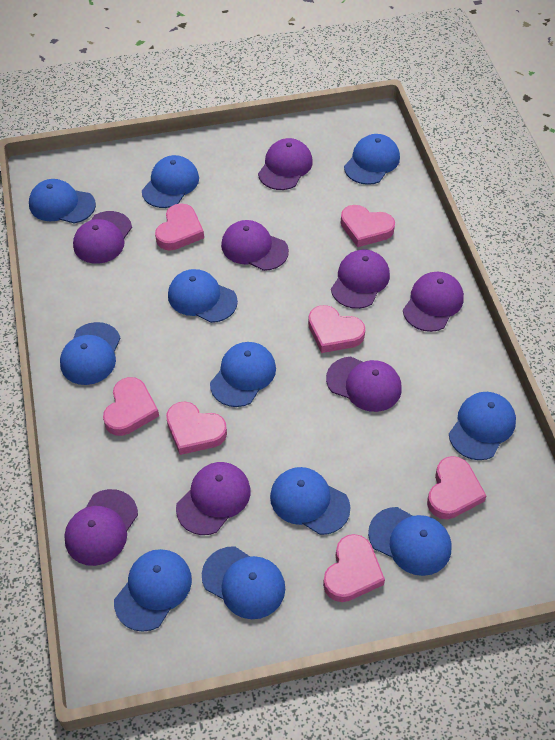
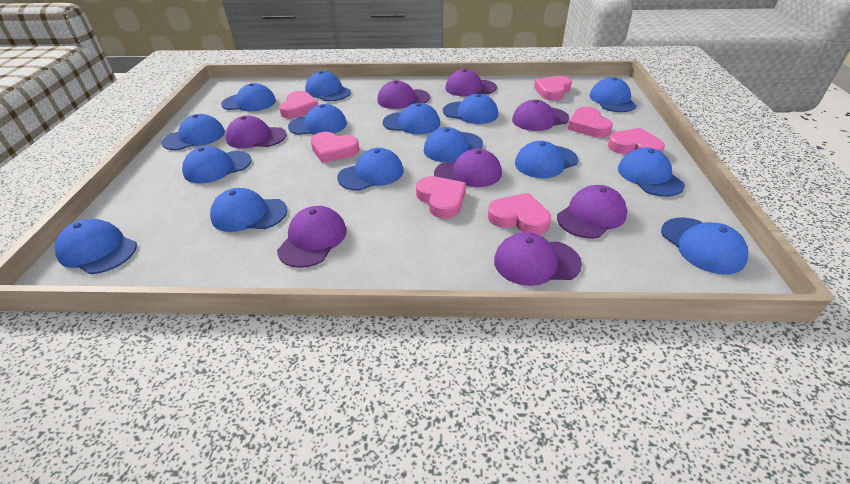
blue cap: [29,179,96,224] [60,322,121,385] [114,549,192,632] [142,155,199,208] [168,269,238,323] [202,546,285,619] [210,342,276,407] [270,467,350,535] [344,134,400,185] [368,507,452,576] [449,392,516,460] = 11 -> [54,219,137,274] [161,114,225,150] [182,146,252,183] [210,188,287,232] [221,83,276,111] [288,104,347,135] [305,71,351,101] [337,148,404,191] [383,103,440,134] [424,127,483,162] [443,94,498,124] [515,141,578,178] [589,77,637,112] [618,148,685,197] [661,217,748,274] = 15

